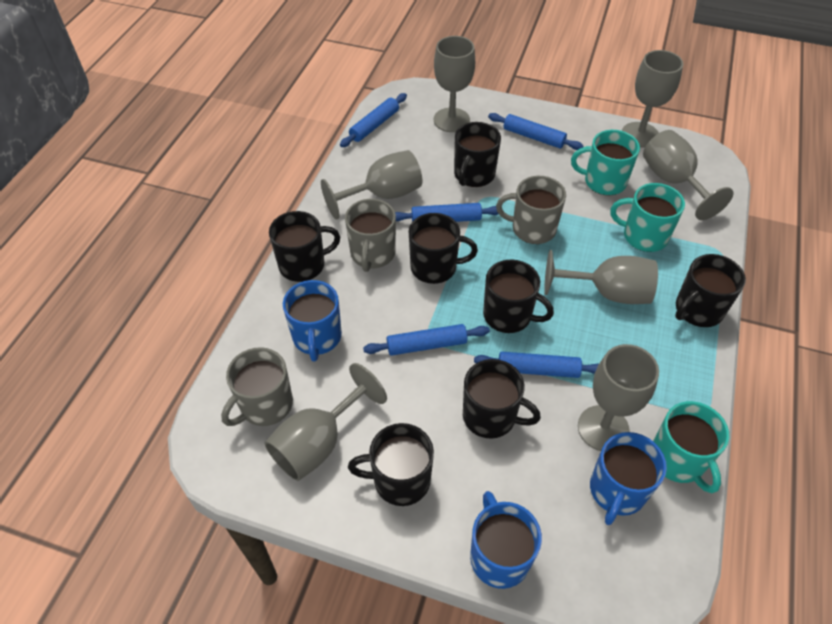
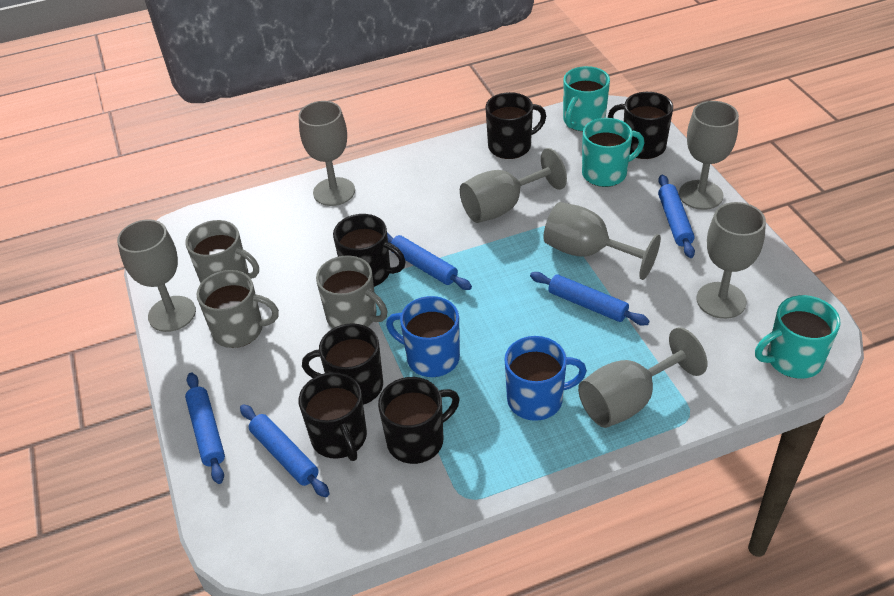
black mug: [269,211,340,282] [348,423,434,506] [409,213,478,284] [454,122,501,187] [463,359,541,439] [483,259,554,333] [675,254,746,327] = 7 -> [299,372,367,461] [302,323,383,405] [333,214,406,287] [378,377,460,464] [485,92,546,159] [608,92,673,159] = 6
blue mug: [283,280,342,361] [470,491,542,589] [590,432,667,525] = 3 -> [386,296,460,377] [505,336,587,421] = 2

